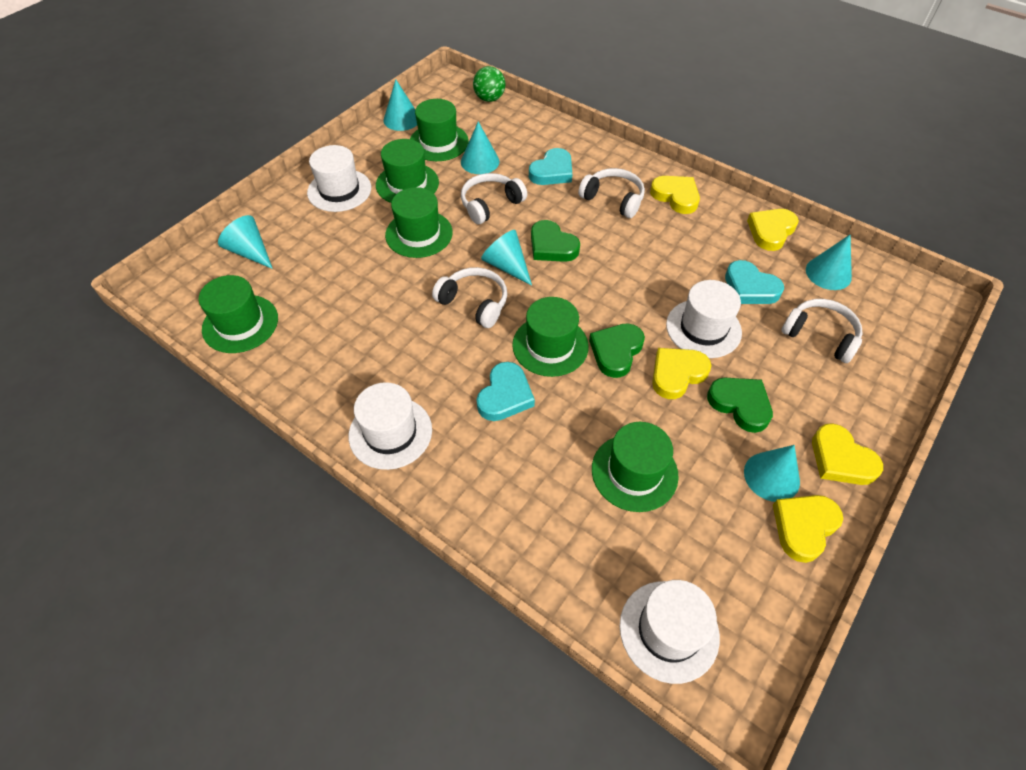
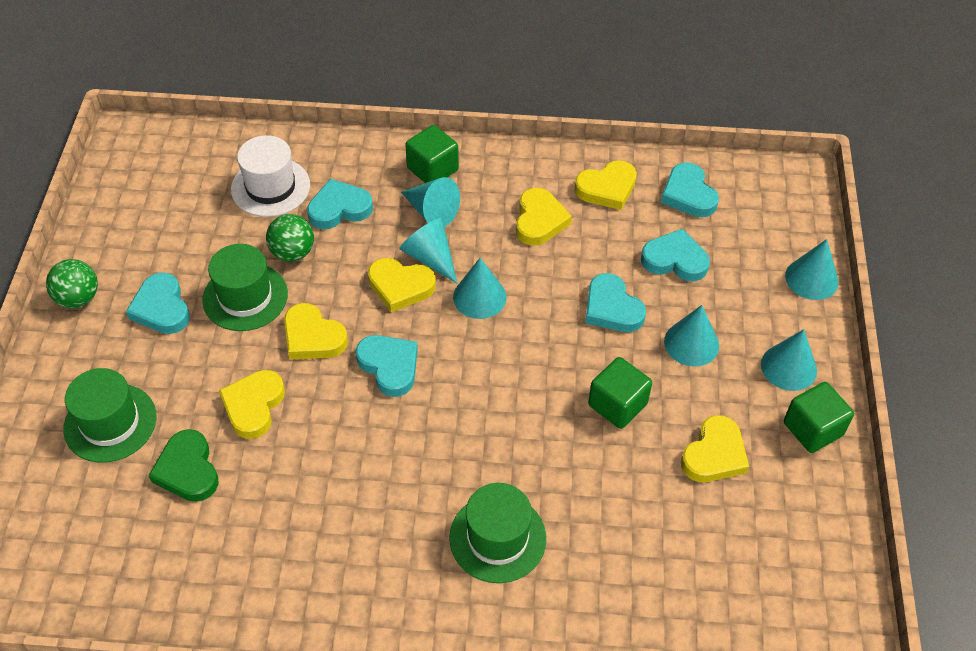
green ball: [473,66,505,102] = 1 -> [46,259,98,308] [266,214,314,262] = 2
green cube: none = 0 -> [405,125,459,183] [588,357,652,429] [784,382,854,453] = 3
green hat: [199,275,278,353] [376,139,439,203] [385,187,453,258] [410,99,469,161] [512,297,589,377] [592,422,678,512] = 6 -> [63,368,157,463] [202,244,288,331] [449,483,546,583] = 3
green heart: [531,220,580,262] [589,323,645,378] [707,378,773,433] = 3 -> [149,429,218,502] = 1
turquoise heart: [477,362,535,421] [529,148,572,185] [725,260,784,304] = 3 -> [126,272,190,334] [307,179,373,229] [356,335,418,397] [585,273,646,332] [641,228,710,281] [661,162,719,217] = 6
white hat: [307,145,371,212] [349,382,432,470] [620,580,720,684] [666,280,742,358] = 4 -> [231,135,310,217] = 1
white headphones: [432,267,507,328] [461,173,527,224] [578,168,645,218] [781,299,863,363] = 4 -> none = 0
yellow heart: [650,176,700,214] [652,348,711,399] [747,209,799,251] [773,495,843,563] [812,423,883,485] = 5 -> [219,370,285,439] [284,303,348,360] [368,258,436,312] [516,188,572,246] [574,160,637,210] [681,415,749,482] = 6

